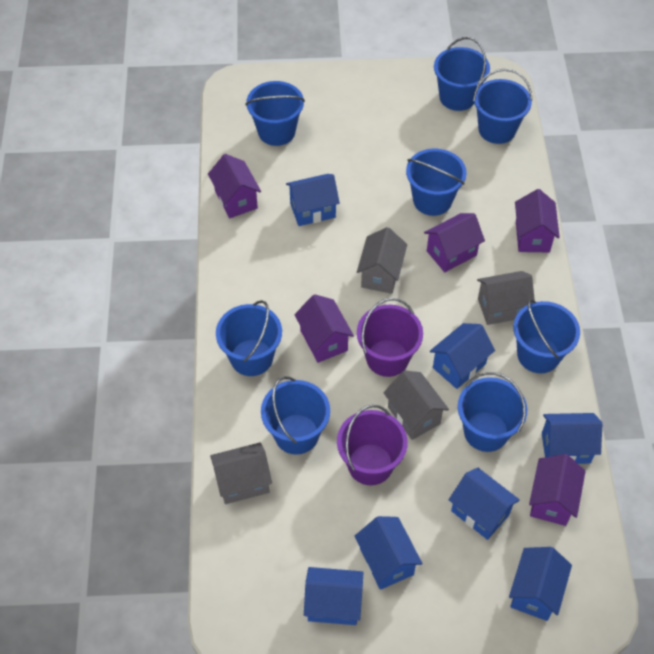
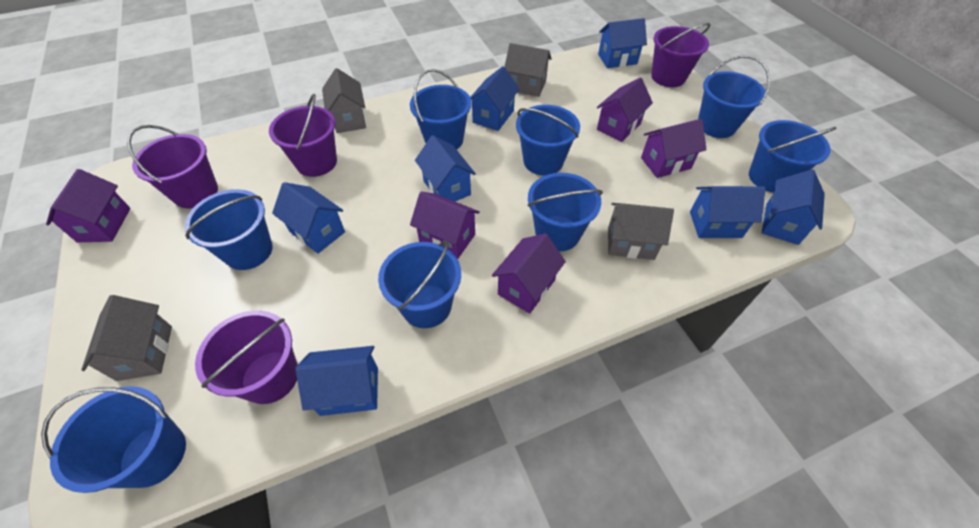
purple bucket: [337,405,408,485] [357,298,423,377] = 2 -> [127,125,218,208] [195,310,298,404] [269,94,337,177] [651,23,711,87] = 4

